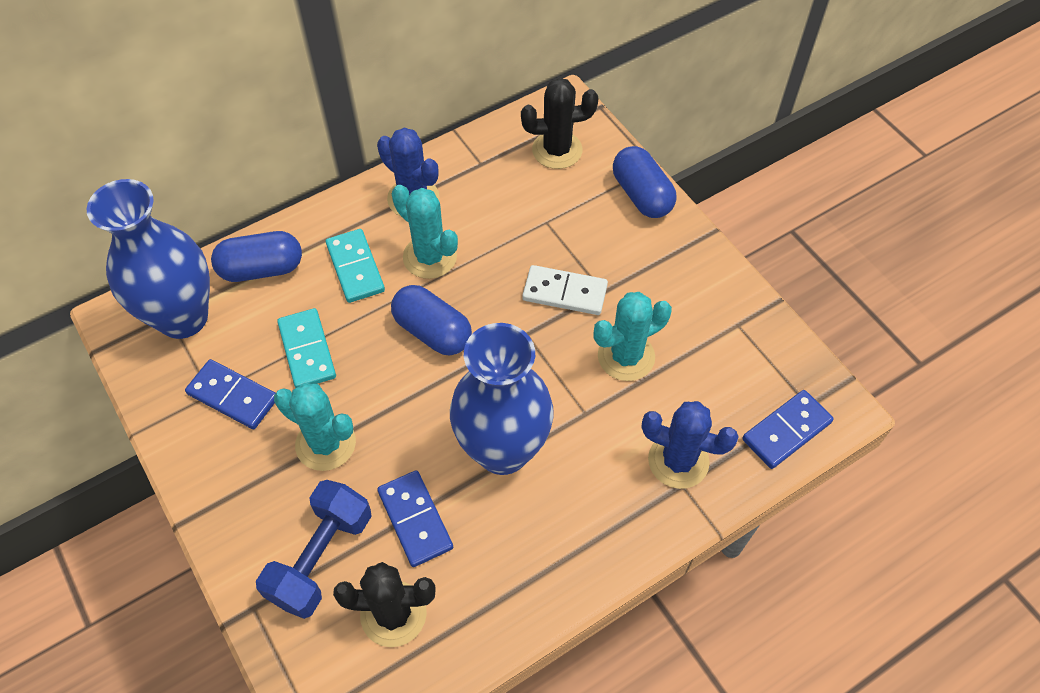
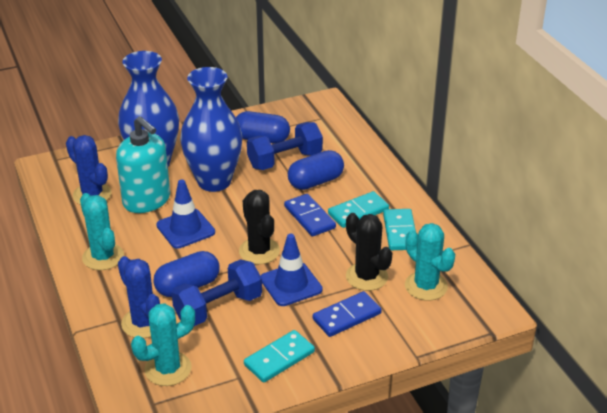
blue domino: [185,359,276,429] [377,470,453,567] [742,390,834,469] = 3 -> [284,194,336,237] [313,291,382,337] = 2
blue dumbbell: [256,480,372,619] = 1 -> [172,259,262,326] [247,122,323,170] = 2
blue traffic cone: none = 0 -> [156,180,215,249] [261,234,323,306] = 2
turquoise domino: [277,308,336,388] [326,229,385,303] = 2 -> [244,330,315,383] [328,191,389,228] [383,209,416,250] = 3
turquoise soap dispenser: none = 0 -> [116,116,170,213] = 1
white domino: [522,265,608,315] = 1 -> none = 0

